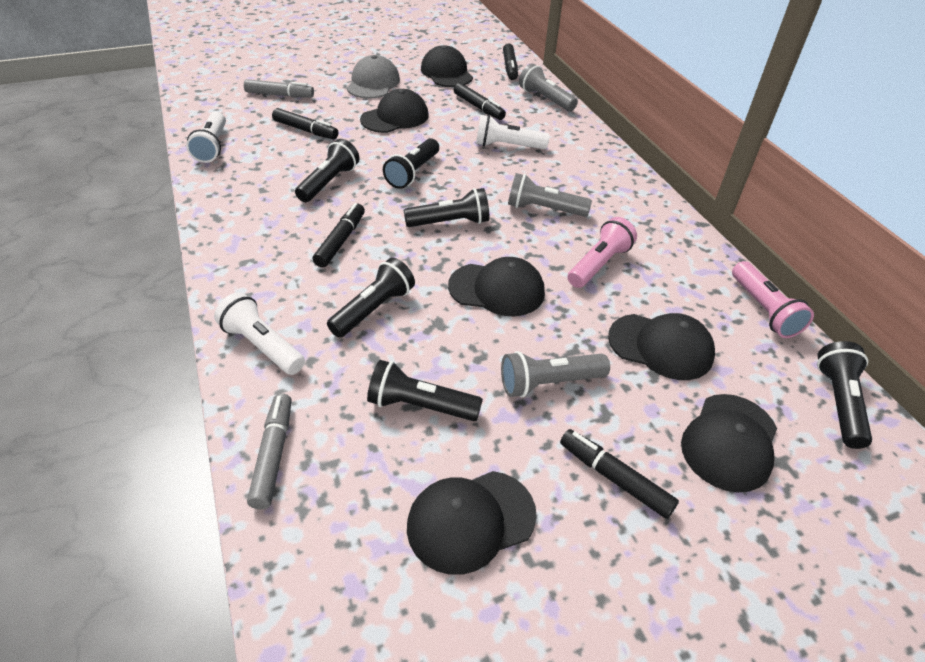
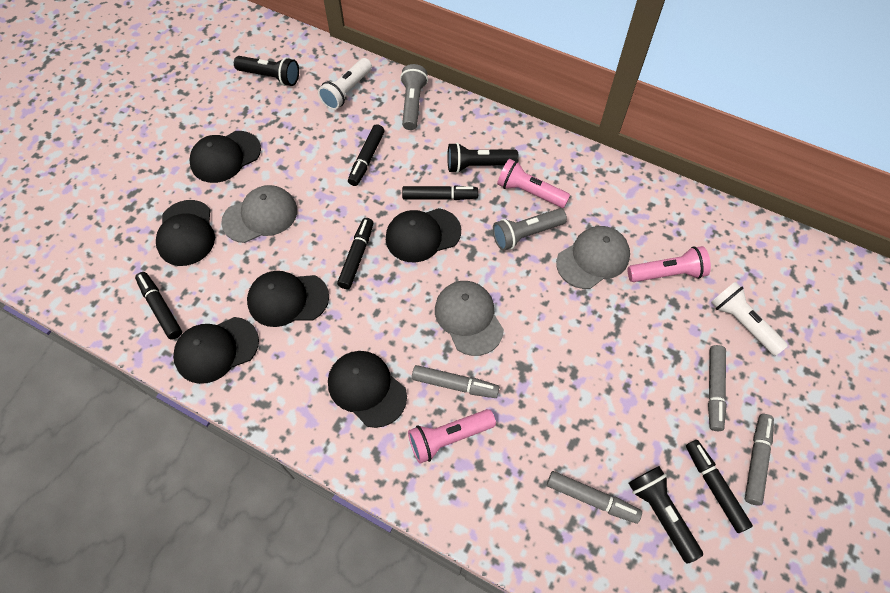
black flashlight: [295,139,359,202] [327,258,415,338] [367,360,483,421] [383,138,439,189] [403,188,489,227] [817,341,872,449] = 6 -> [234,56,299,86] [447,143,519,173] [629,466,703,564] = 3
grey cap: [347,55,400,99] = 1 -> [221,185,297,243] [435,281,504,356] [556,226,630,289] = 3
grey flashlight: [501,351,610,397] [508,173,592,217] [519,64,578,111] = 3 -> [400,64,428,130] [493,208,567,251] = 2
grey marker: [244,79,314,98] [247,393,292,509] = 2 -> [412,365,500,398] [547,471,642,524] [708,345,727,431] [745,414,774,506] = 4
pink flashlight: [568,217,637,288] [732,261,814,338] = 2 -> [408,409,496,464] [497,159,570,208] [628,246,711,282] = 3
white flashlight: [186,112,226,163] [214,292,305,375] [476,115,550,149] = 3 -> [318,58,372,110] [711,281,788,356] = 2

